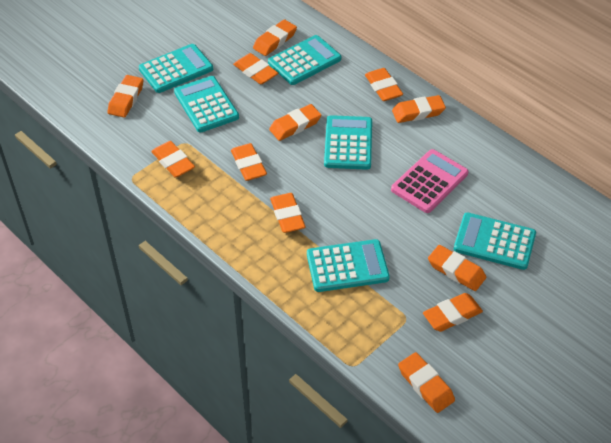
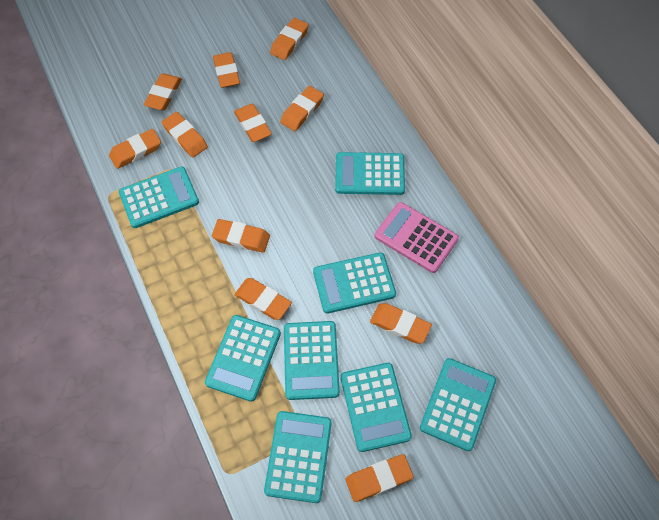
orange eraser: [107,75,143,118] [151,141,195,178] [231,143,267,181] [233,53,278,84] [253,19,297,56] [269,104,321,141] [270,193,306,233] [365,68,403,101] [392,95,446,123] [398,352,455,413] [423,293,483,332] [428,245,486,291] = 12 -> [109,129,161,169] [144,73,182,110] [162,112,208,158] [212,219,270,253] [213,52,240,88] [234,104,272,142] [234,278,292,320] [270,18,309,60] [280,86,324,131] [345,454,414,502] [370,303,432,343] = 11
turquoise calculator: [139,44,213,93] [174,76,239,132] [268,35,341,85] [307,239,390,292] [324,115,372,170] [454,212,536,270] = 6 -> [119,166,199,228] [205,315,281,402] [264,411,332,503] [284,321,340,400] [313,252,396,314] [335,152,405,195] [341,363,412,452] [420,358,496,451] = 8

